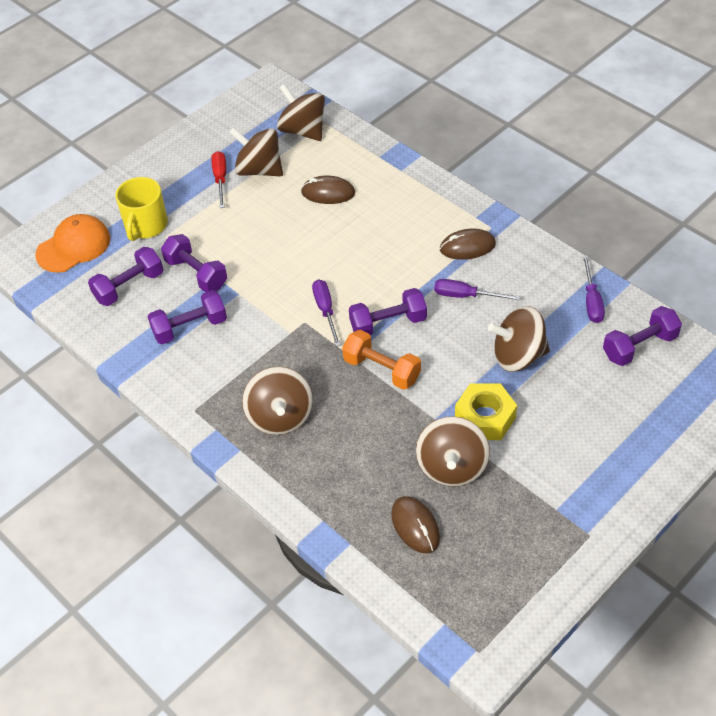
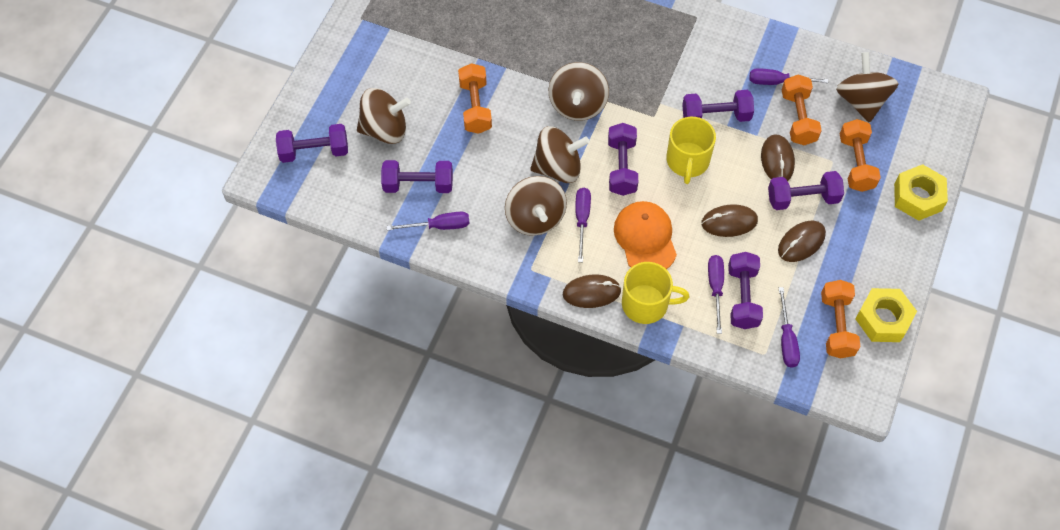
brown mouse: [301,176,355,204] [391,496,440,554] [440,229,496,260] = 3 -> [563,274,621,308] [701,204,758,237] [761,134,795,181] [778,221,826,262] = 4
orange dumbbell: [342,330,421,390] = 1 -> [458,63,492,134] [782,75,822,145] [821,280,860,358] [840,119,881,192] = 4
purple dumbbell: [88,247,163,306] [147,290,227,344] [161,234,227,293] [349,288,427,336] [603,306,682,366] = 5 -> [276,124,348,163] [381,160,453,193] [608,123,638,196] [682,90,754,122] [728,252,763,329] [768,171,844,210] = 6
purple screwdriver: [312,280,341,347] [434,279,520,300] [583,255,605,323] = 3 -> [387,212,470,231] [575,188,591,262] [708,255,724,334] [749,68,828,85] [779,287,800,368] = 5
red screwdriver: [211,151,226,208] = 1 -> none = 0
yellow mug: [115,177,168,241] = 1 -> [622,262,690,324] [666,117,716,184] = 2
yellow nut: [455,383,517,440] = 1 -> [856,288,917,342] [894,164,948,221] = 2

